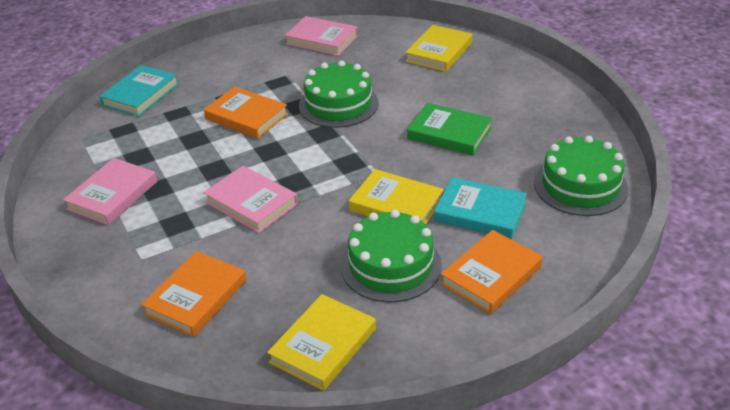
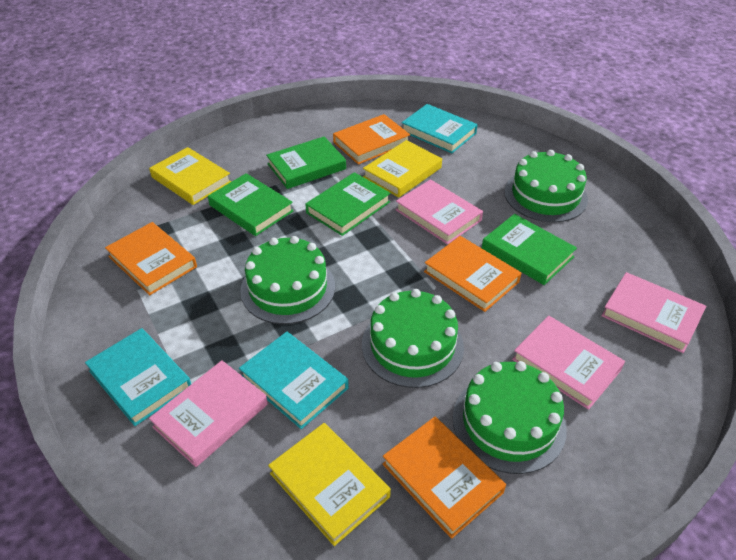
green book: [407,103,492,155] = 1 -> [208,173,293,236] [266,137,346,189] [305,172,391,236] [482,214,577,285] = 4
green cake: [299,60,379,128] [341,210,442,302] [534,136,628,216] = 3 -> [240,236,335,324] [362,289,464,388] [453,361,567,474] [505,150,588,223] = 4
orange book: [141,251,247,337] [204,87,288,139] [440,230,543,314] = 3 -> [105,222,197,295] [333,114,410,165] [383,417,506,539] [424,236,521,312] = 4
pink book: [63,158,157,225] [203,166,298,233] [285,16,358,56] = 3 -> [149,360,268,467] [396,179,483,244] [512,316,625,410] [601,272,706,353] = 4
turquoise book: [99,65,179,117] [434,177,527,239] = 2 -> [85,328,191,426] [239,332,349,429] [402,104,478,153] = 3

